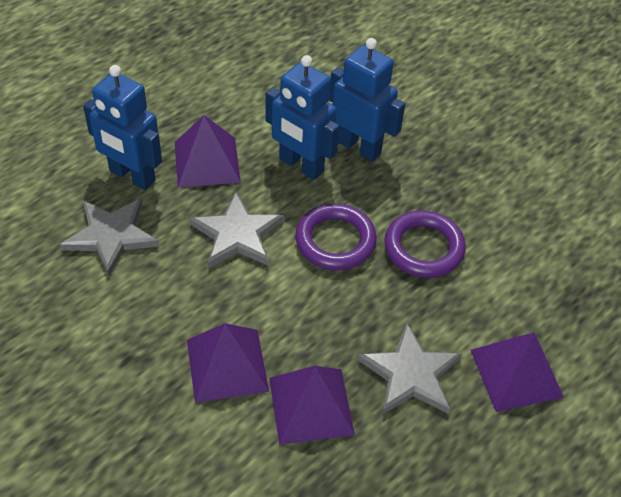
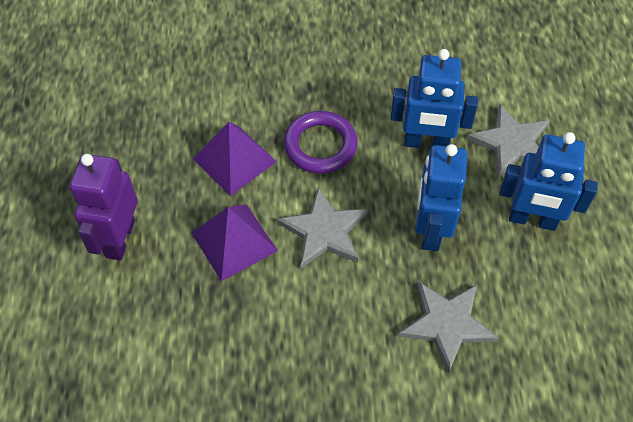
purple pyramid: [175,115,241,187] [187,323,269,403] [269,366,355,445] [471,332,564,412] = 4 -> [192,204,278,281] [193,122,277,196] = 2
purple ring: [295,203,377,271] [384,210,466,278] = 2 -> [284,111,357,174] = 1
purple robot: none = 0 -> [69,154,138,260] = 1

